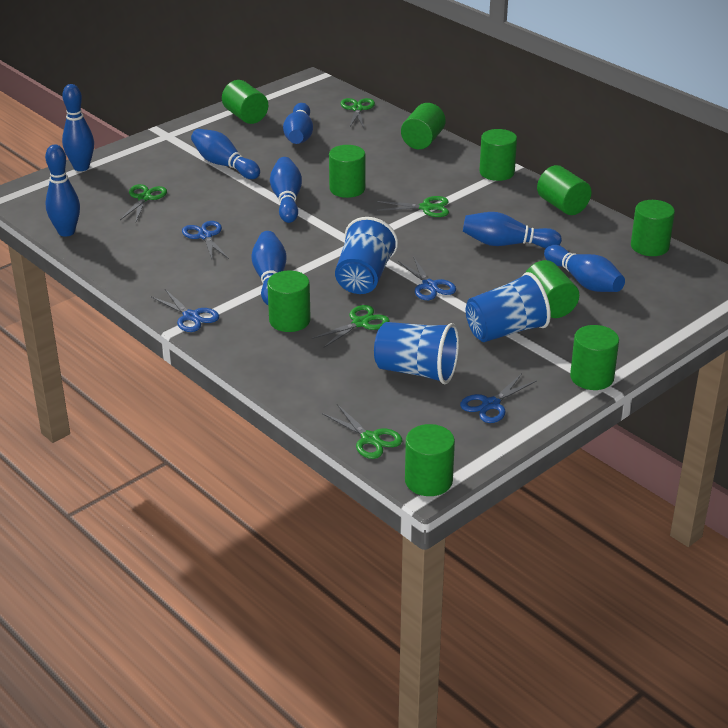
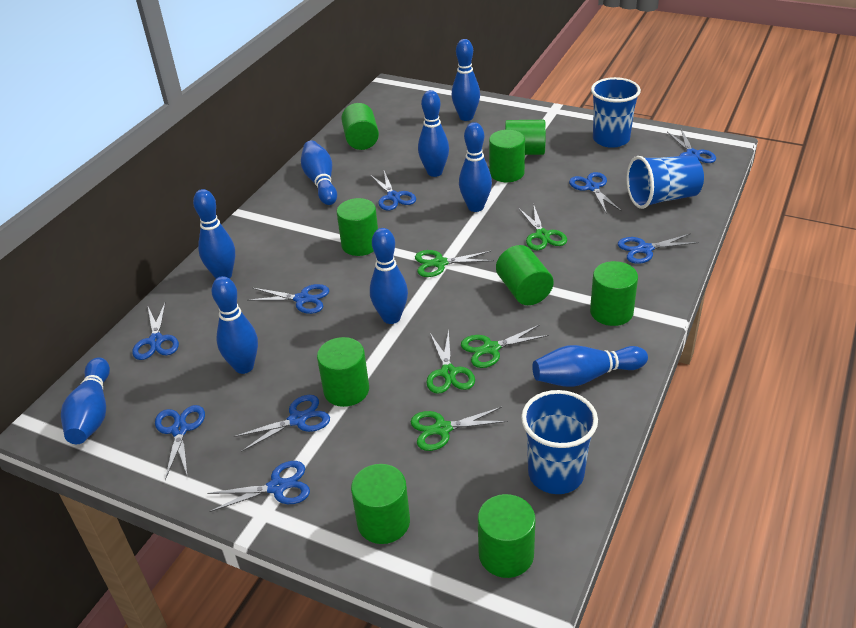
blue bowling pin: [45,145,80,237] [62,84,94,171] [191,129,260,179] [251,231,286,305] [270,157,302,223] [283,103,313,144] [463,212,562,248] [544,245,625,292] = 8 -> [61,357,110,444] [193,189,235,279] [211,276,258,374] [301,141,337,205] [370,228,408,324] [418,90,449,177] [451,39,480,121] [459,122,492,212] [532,345,648,387] = 9
blue scissors: [151,289,219,332] [182,221,229,261] [398,256,456,300] [460,374,537,423] = 4 -> [132,302,179,360] [155,405,205,480] [207,461,310,512] [234,395,330,452] [247,284,329,314] [370,171,416,211] [569,172,622,214] [618,233,699,264] [667,129,716,163] = 9
green cylinder: [222,80,268,124] [267,270,311,332] [329,145,365,198] [401,103,446,149] [405,424,455,496] [479,129,517,181] [525,260,579,318] [537,165,591,215] [570,325,619,390] [631,200,675,256] = 10 -> [317,337,369,407] [337,198,378,256] [341,103,379,150] [351,464,410,544] [478,494,535,578] [489,130,525,182] [496,245,554,305] [505,120,546,155] [590,261,638,326] = 9

